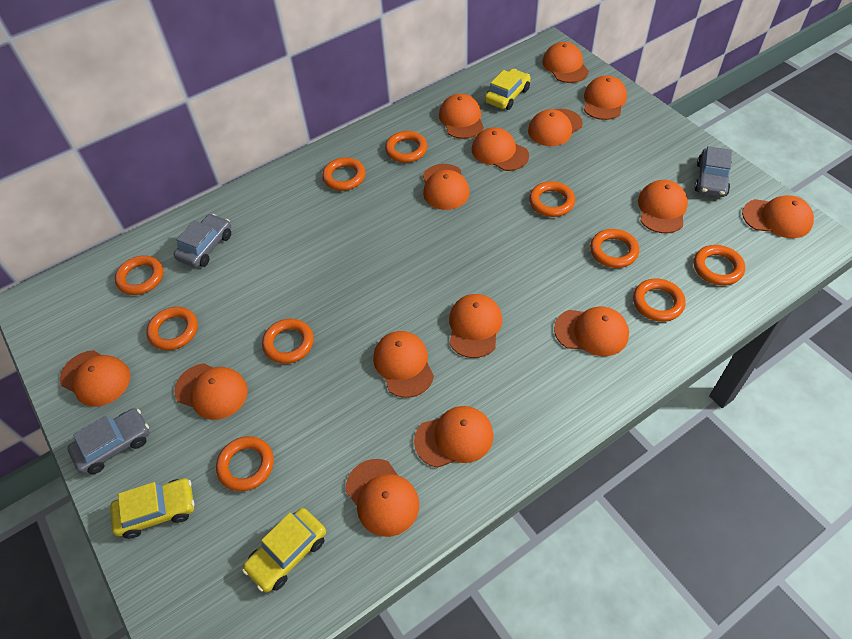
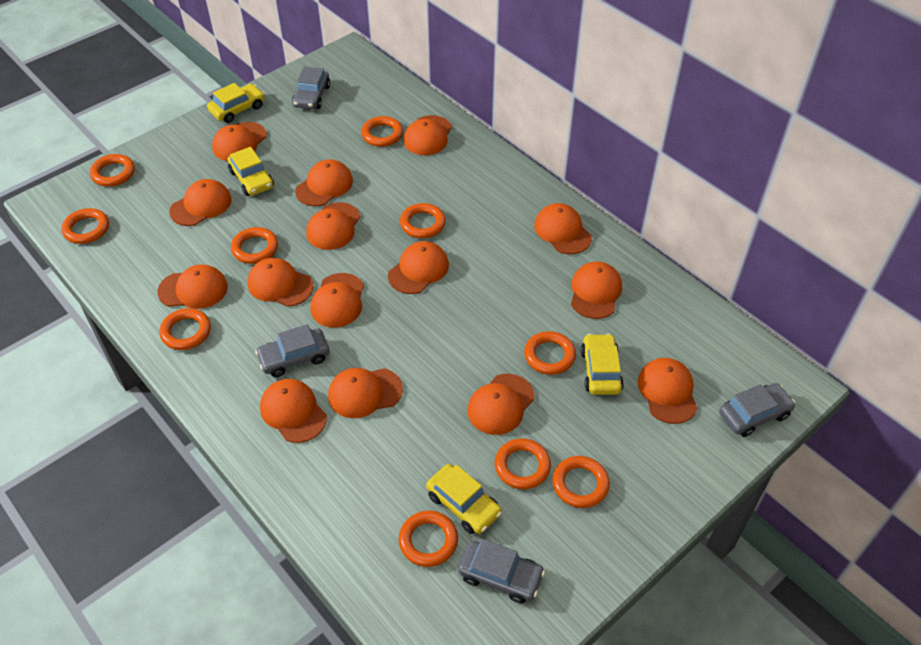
grey car: [67,408,150,474] [174,214,231,268] [694,146,732,197] = 3 -> [255,324,329,377] [292,67,330,109] [458,539,545,604] [719,383,796,437] = 4
yellow car: [110,478,194,539] [242,508,326,592] [485,69,531,110] = 3 -> [207,83,265,123] [228,147,274,196] [426,464,502,534] [581,333,624,395] = 4

